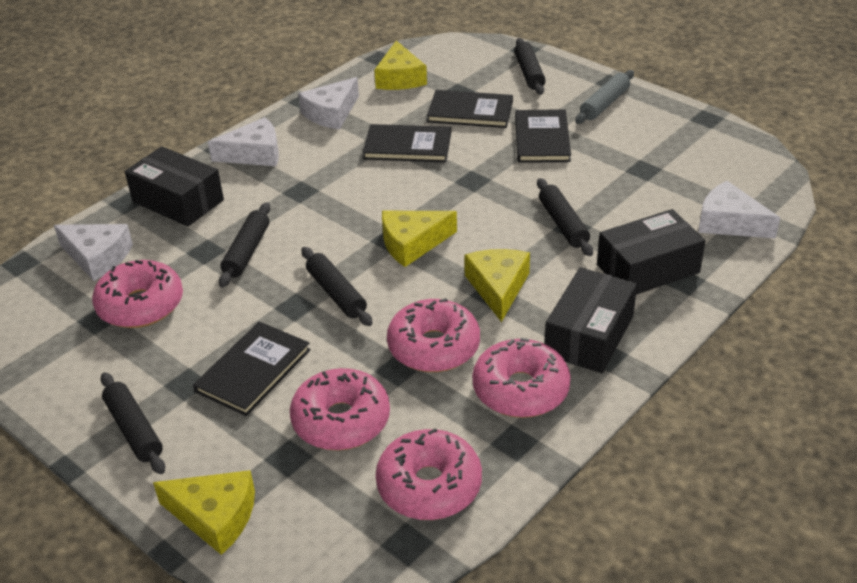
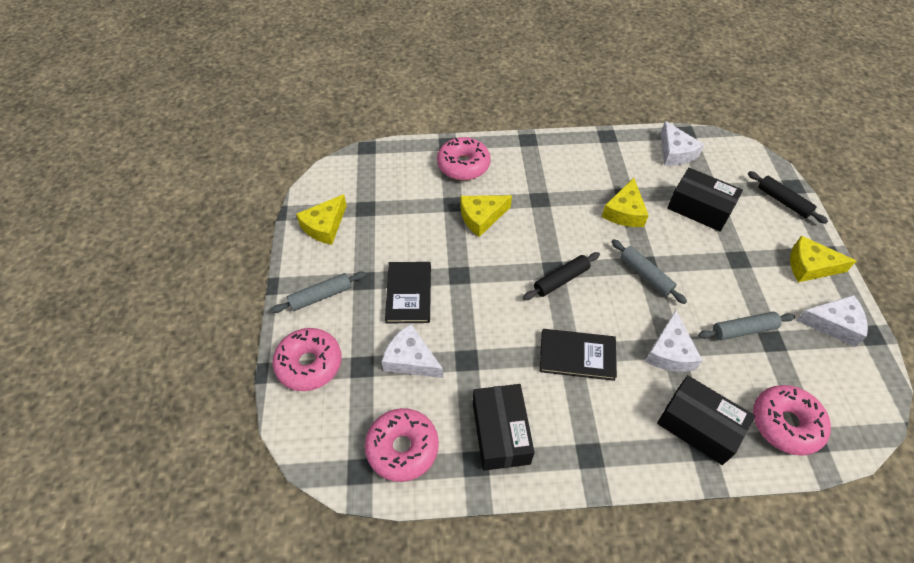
black book: [193,321,311,416] [362,124,451,162] [427,90,513,128] [515,109,571,163] = 4 -> [385,262,431,323] [540,329,617,381] = 2
black rolling pin: [100,372,165,474] [219,202,270,288] [301,247,373,326] [514,38,546,95] [537,178,593,256] = 5 -> [523,252,600,300] [748,171,828,224] = 2
grey rolling pin: [575,70,634,124] = 1 -> [271,272,366,313] [611,239,687,304] [698,312,795,340] = 3
pink donut: [92,260,183,328] [290,368,390,451] [376,428,482,520] [387,298,480,372] [472,338,571,418] = 5 -> [273,328,342,391] [365,408,439,482] [437,137,491,180] [753,385,831,456] = 4

